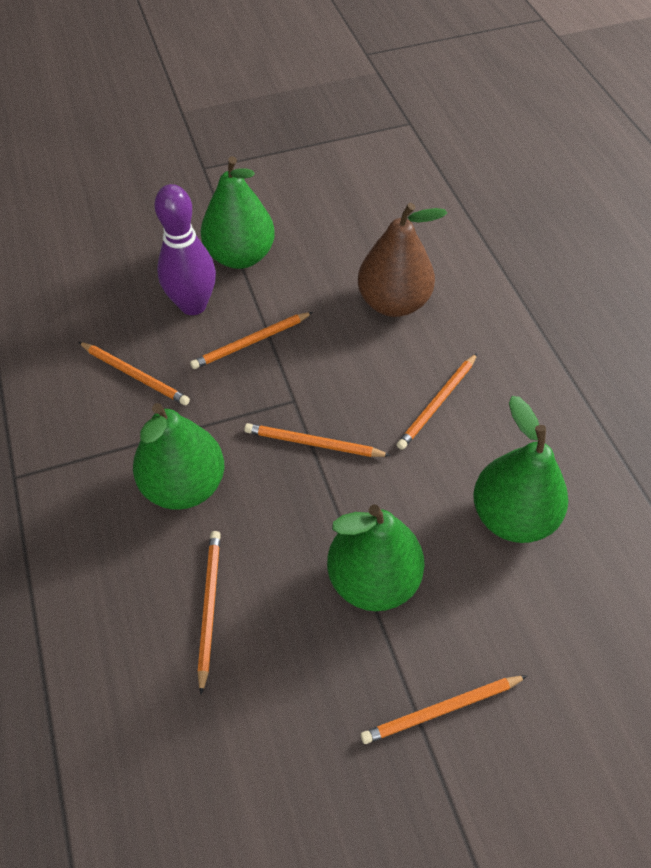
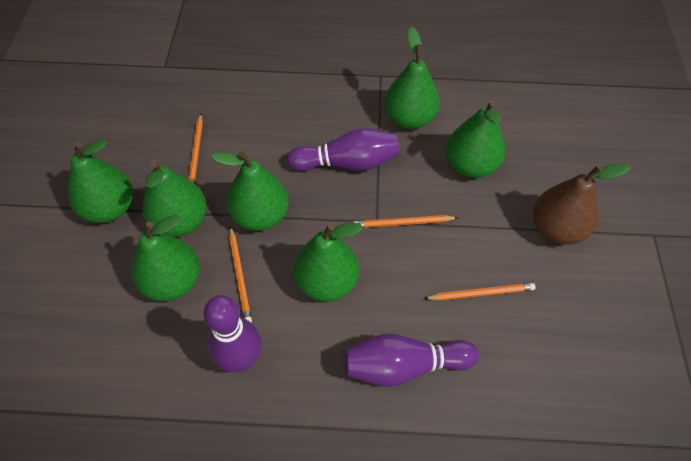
green pear: [133,403,224,510] [201,156,275,269] [327,505,425,611] [473,396,568,543] = 4 -> [68,140,133,223] [131,215,200,301] [142,161,207,237] [211,151,289,231] [293,222,363,302] [384,27,440,129] [446,100,505,178] = 7
orange pencil: [79,342,190,405] [190,312,313,369] [197,531,221,695] [244,423,391,457] [361,676,527,744] [397,353,477,450] = 6 -> [188,114,203,184] [229,226,252,323] [354,215,458,228] [424,283,536,301] = 4
purple bowling pin: [154,184,216,315] = 1 -> [203,295,262,373] [287,128,399,171] [344,334,479,387] = 3

